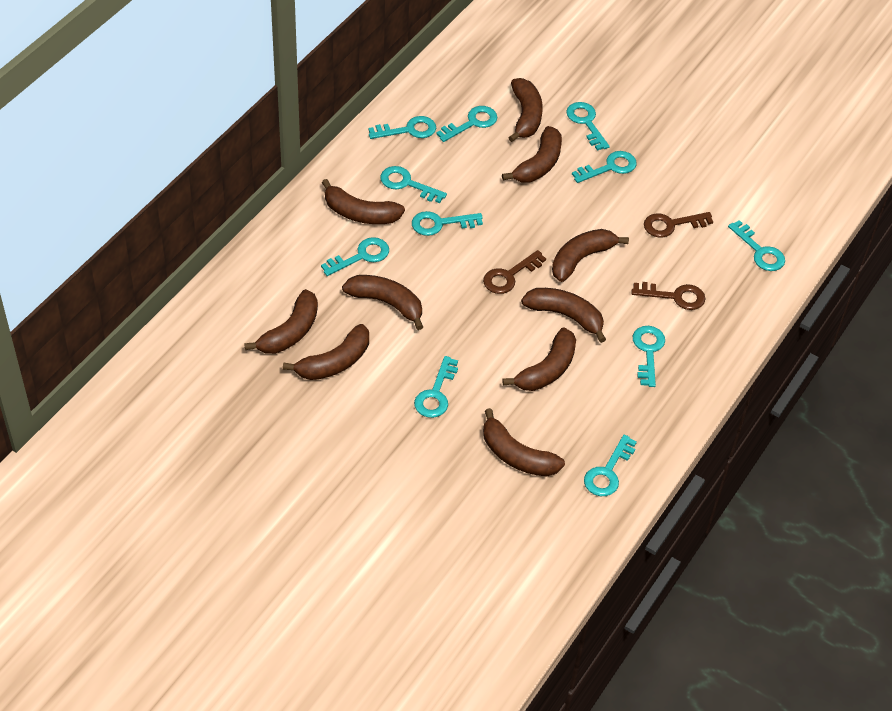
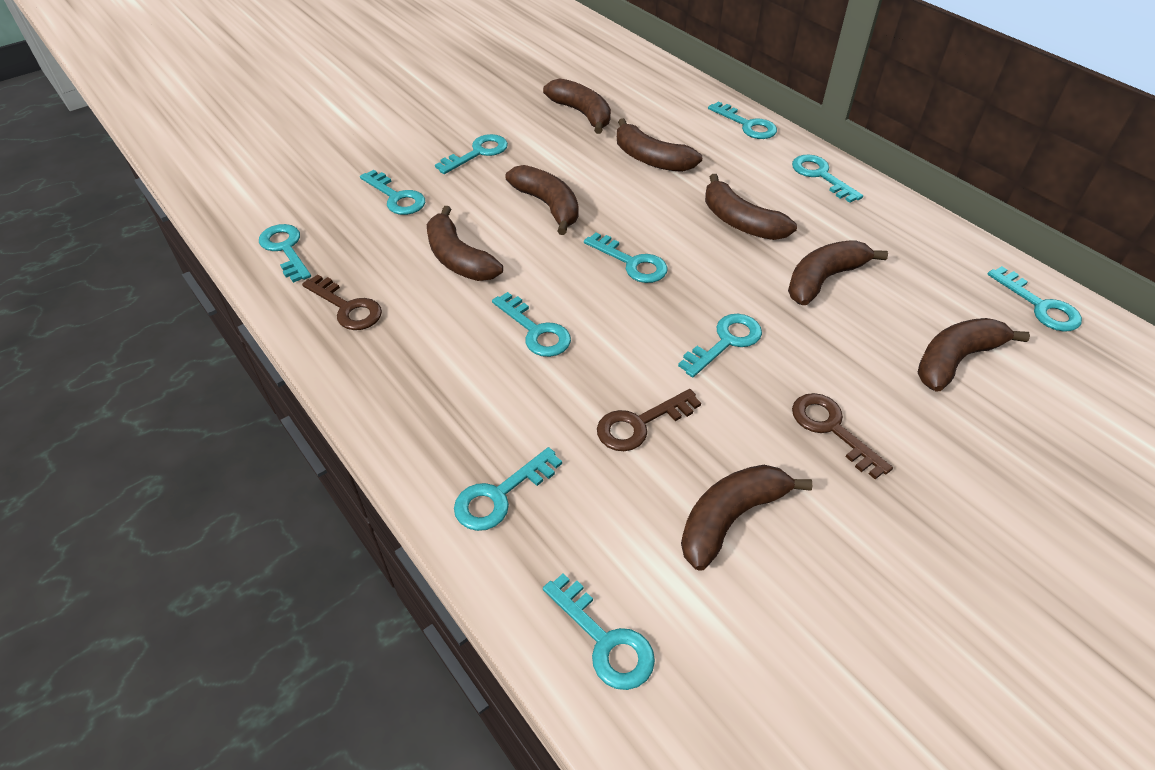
brown banana: [244,289,318,354] [283,324,369,380] [322,179,405,224] [342,275,423,330] [483,408,565,476] [502,126,562,183] [502,327,576,391] [508,78,543,142] [521,288,606,343] [552,229,629,282] = 10 -> [427,206,503,281] [505,165,578,235] [543,79,611,134] [617,118,702,172] [681,465,813,571] [705,174,797,240] [788,240,888,305] [917,318,1030,391] = 8

